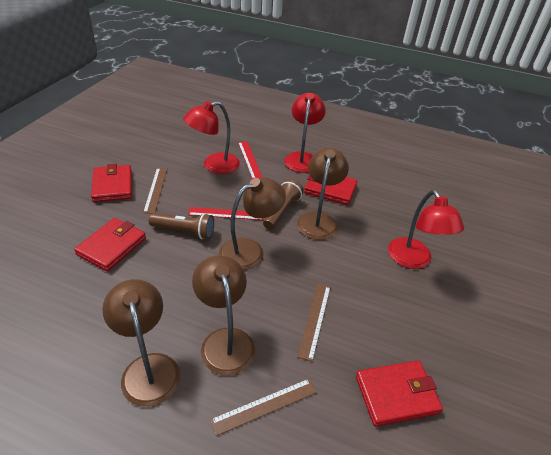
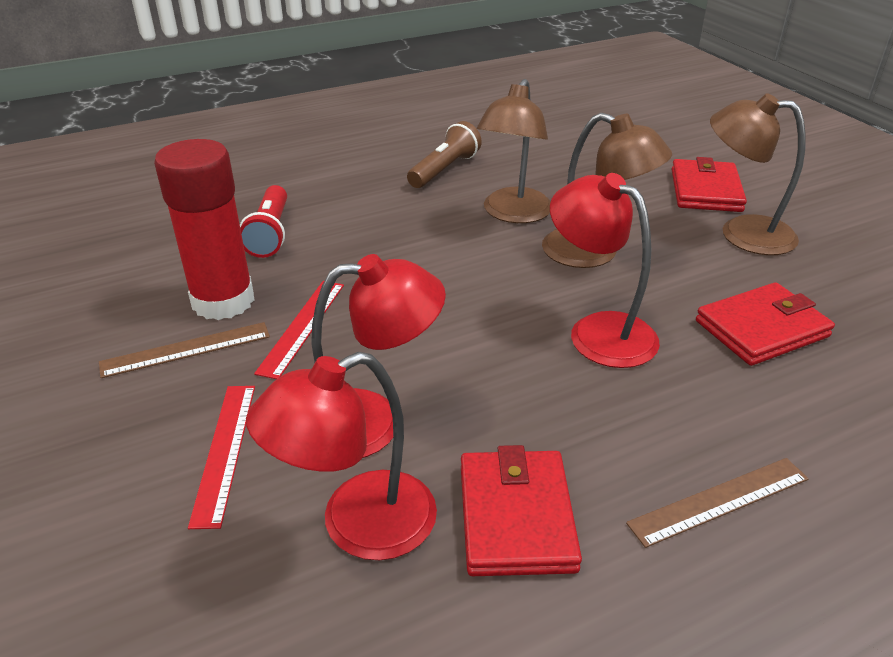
brown flashlight: [149,213,214,239] [263,179,304,229] = 2 -> [407,121,482,188] = 1
brown lamp: [102,279,180,407] [192,255,255,376] [219,177,286,270] [297,148,349,240] = 4 -> [477,79,551,223] [542,113,672,268] [710,93,806,255] = 3
brown ruler: [143,168,168,213] [210,379,317,436] [298,283,331,362] = 3 -> [99,322,270,378] [626,458,809,548] = 2
red flashlight: none = 0 -> [240,185,287,258] = 1
red glue stick: none = 0 -> [154,139,255,320] = 1
red wallet: [74,218,146,272] [91,164,132,202] [304,174,358,205] [356,360,443,427] = 4 -> [461,445,582,576] [672,157,747,212] [696,282,835,366] = 3

